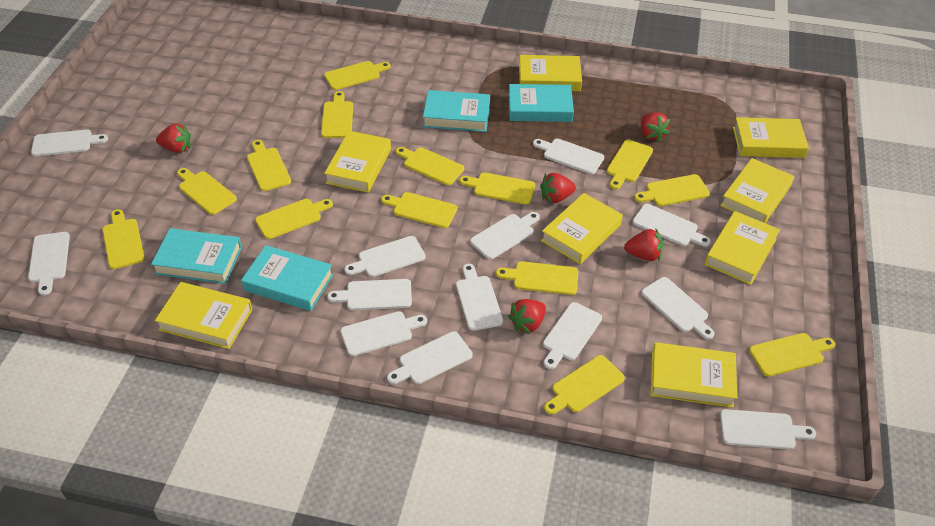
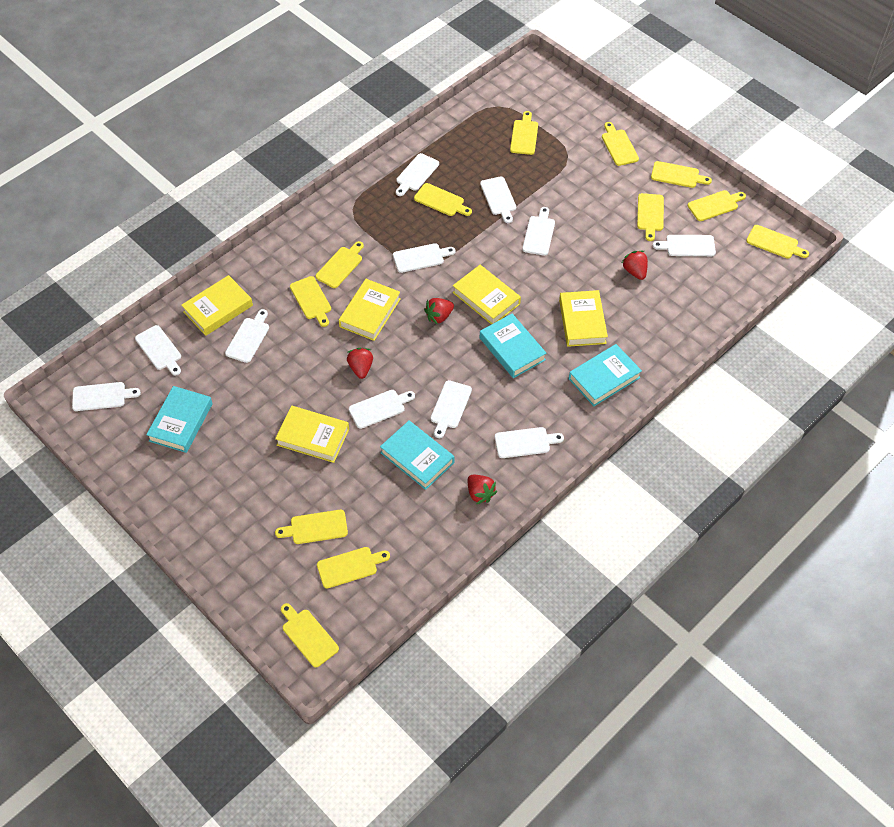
red strawberry: [156,123,191,153] [508,299,546,334] [540,173,576,203] [624,228,663,261] [641,112,670,142] = 5 -> [347,348,373,379] [424,298,454,325] [468,475,497,504] [622,251,648,280] = 4
white cutting board: [28,232,70,295] [31,130,108,156] [327,279,412,310] [341,311,427,356] [344,236,426,277] [387,331,473,384] [456,264,503,331] [470,212,540,259] [533,139,604,174] [543,302,602,369] [633,204,711,247] [642,277,715,340] [720,409,816,449] = 13 -> [72,382,141,411] [135,325,181,376] [225,309,269,363] [349,390,415,429] [393,243,456,273] [396,153,439,196] [431,380,472,438] [480,177,516,223] [495,427,564,458] [522,207,555,256] [653,235,716,256] = 11
yellow book: [155,282,253,349] [324,131,391,193] [519,55,582,91] [541,193,623,264] [650,342,737,408] [705,211,780,285] [720,158,794,223] [733,117,809,158] = 8 -> [181,275,253,336] [275,406,349,463] [339,279,400,341] [453,265,521,325] [559,290,608,347] = 5
yellow cutting board: [102,209,145,269] [177,168,237,215] [247,140,291,191] [255,199,333,239] [321,91,353,138] [324,61,391,90] [381,192,458,228] [396,147,464,185] [460,172,535,205] [496,261,578,295] [544,355,625,415] [607,139,653,189] [634,174,710,206] [749,333,835,377] = 14 -> [275,510,348,544] [281,603,339,667] [290,276,331,327] [316,241,364,288] [317,547,390,588] [414,183,472,216] [510,111,538,155] [602,122,639,166] [637,193,664,241] [651,161,712,188] [688,190,746,221] [746,225,809,259] = 12

